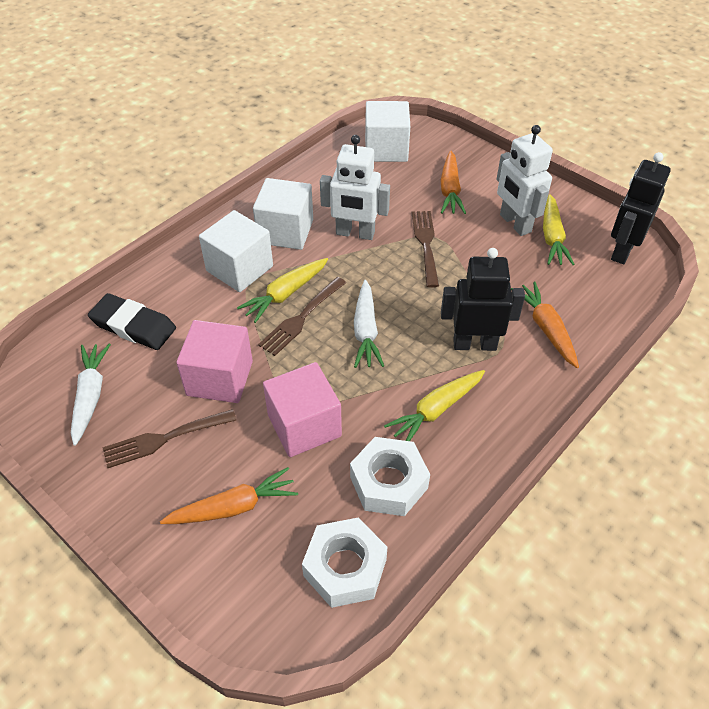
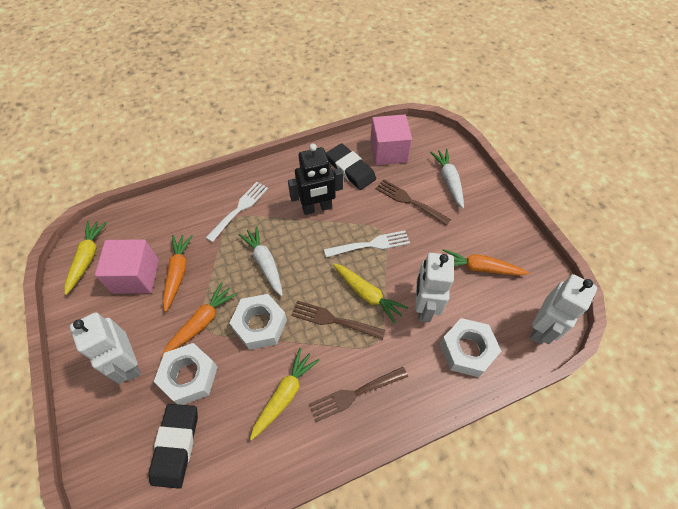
black eraser: [88,293,176,350] = 1 -> [149,404,198,489] [326,143,376,190] = 2
black robot: [441,248,525,351] [611,152,671,264] = 2 -> [288,144,343,215] = 1
white cube: [199,210,273,292] [253,178,313,250] [365,101,410,162] = 3 -> none = 0
white fork: none = 0 -> [206,182,268,242] [324,230,410,257] = 2
white nut: [302,517,387,608] [350,437,430,516] = 2 -> [154,343,218,405] [229,294,287,350] [440,318,501,377] = 3
white robot: [320,135,390,240] [496,125,553,236] = 2 -> [70,312,141,384] [415,253,454,322] [529,274,597,345] = 3

